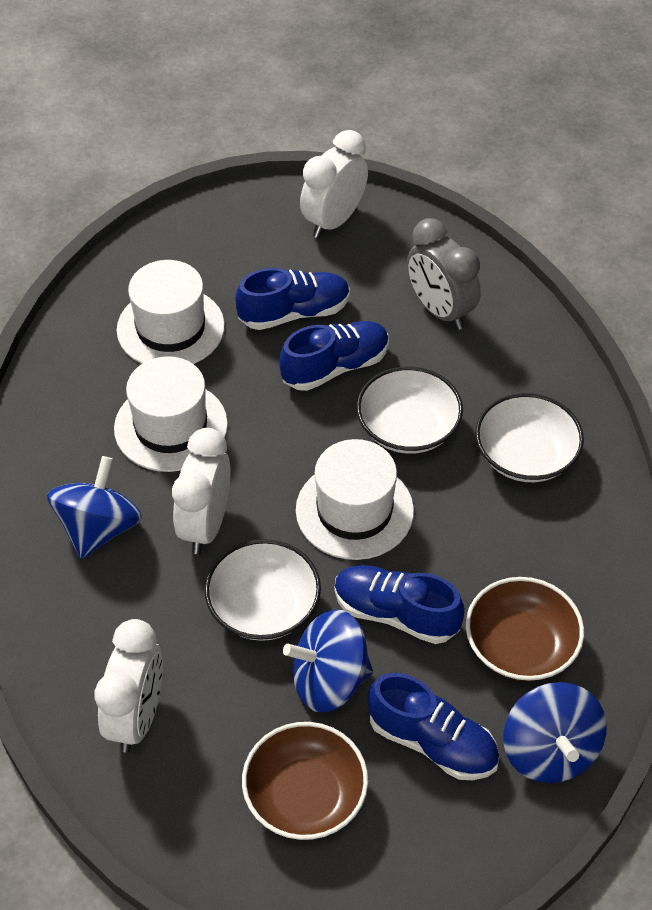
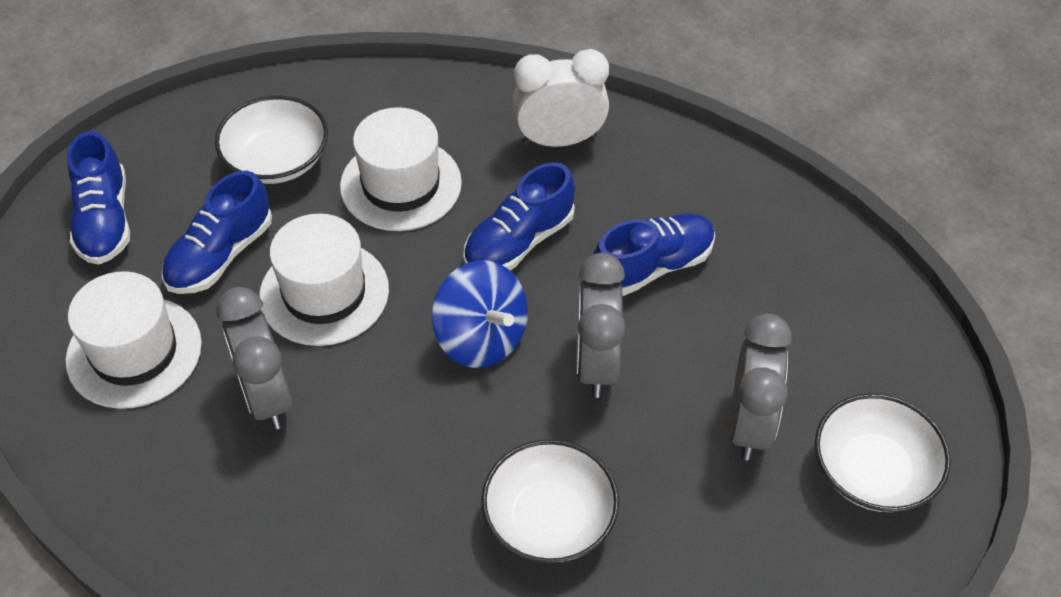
blue spinning top: [47,456,142,559] [283,610,373,713] [503,682,607,783] = 3 -> [432,260,528,368] = 1
brown bowl: [242,722,368,840] [466,577,584,681] = 2 -> none = 0
grey clock: [407,218,481,330] = 1 -> [216,287,292,429] [576,253,625,398] [729,313,792,460] = 3
white clock: [95,619,163,753] [172,428,231,554] [300,130,368,238] = 3 -> [512,49,609,147] = 1

